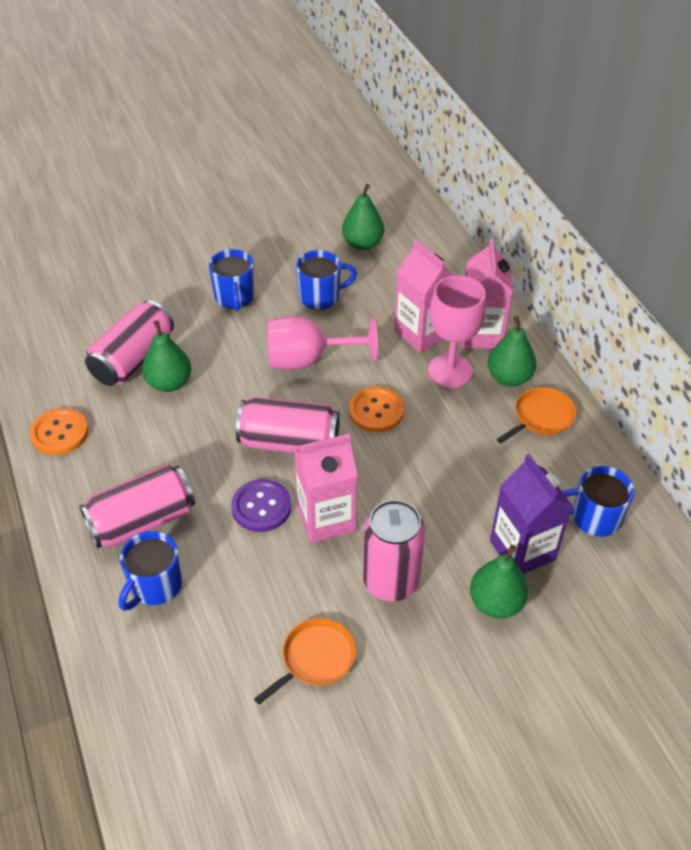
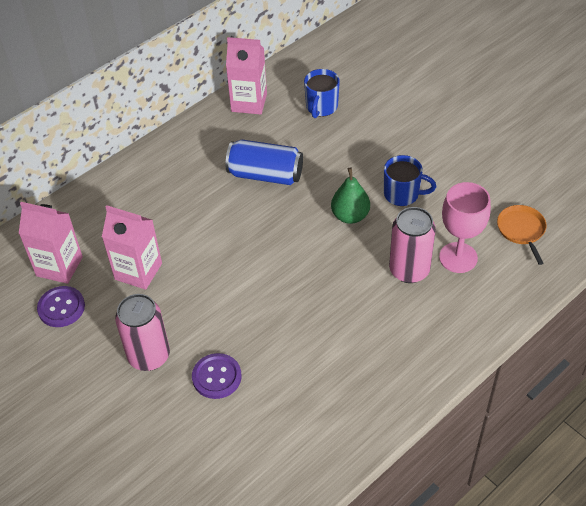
blue can: none = 0 -> [226,140,303,185] = 1
blue mug: [119,531,182,611] [209,249,255,311] [296,250,357,310] [562,466,635,537] = 4 -> [304,69,340,118] [384,155,436,206] = 2
green pear: [142,320,191,392] [342,184,384,250] [470,545,529,619] [488,316,536,387] = 4 -> [331,167,370,224] = 1
orange button: [30,408,88,455] [349,387,404,432] = 2 -> none = 0
orange pan: [254,618,356,705] [497,387,576,443] = 2 -> [497,205,547,265] = 1
pink can: [79,464,195,548] [85,300,174,386] [236,397,340,453] [363,500,425,601] = 4 -> [115,294,170,371] [389,207,436,283] = 2
pink goblet: [267,316,378,370] [428,275,486,388] = 2 -> [439,182,491,273] = 1
purple button: [231,479,292,532] = 1 -> [37,286,85,327] [192,353,242,399] = 2
purple carton: [490,454,573,574] = 1 -> none = 0

